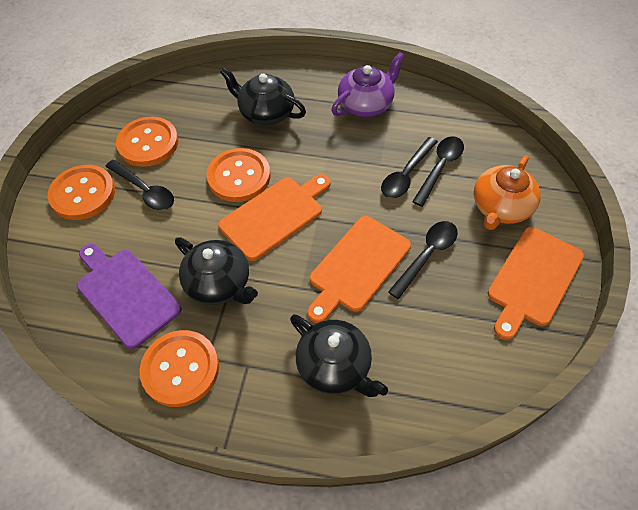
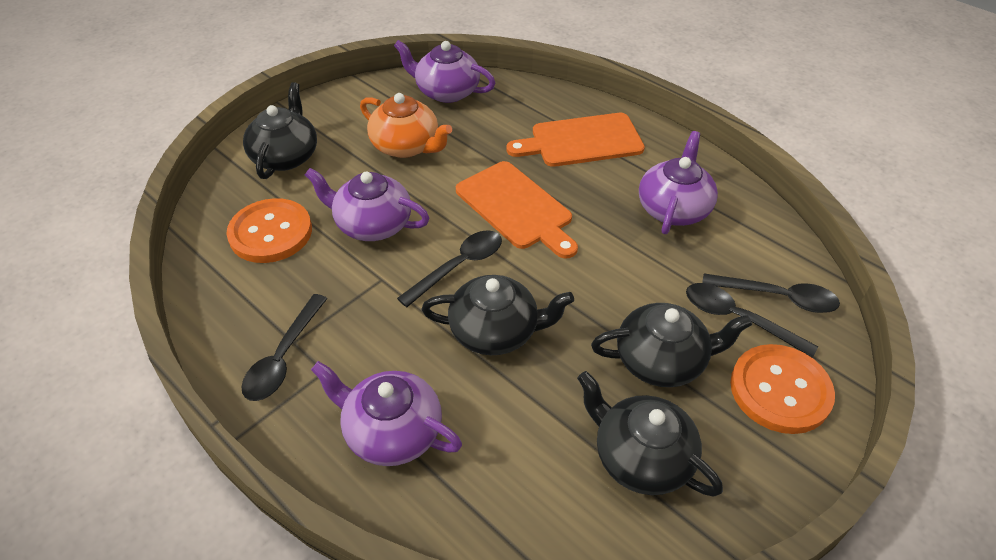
black teapot: [175,237,258,305] [220,67,306,125] [290,314,388,397] = 3 -> [243,82,317,179] [422,275,574,355] [577,371,723,497] [591,303,752,387] = 4
orange button: [47,165,115,220] [116,117,179,167] [140,330,219,407] [207,148,270,202] = 4 -> [226,198,312,263] [730,344,835,434] = 2
orange cutting board: [218,174,331,261] [307,216,411,323] [488,227,584,340] = 3 -> [456,161,578,258] [506,113,645,167] = 2
purple cutting board: [77,244,181,349] = 1 -> none = 0
purple teapot: [331,52,405,117] = 1 -> [305,168,430,241] [311,361,462,466] [394,40,495,103] [639,131,718,234] = 4

